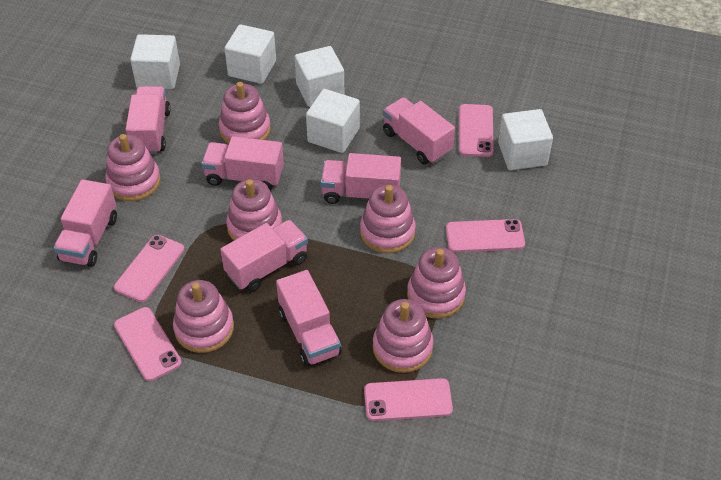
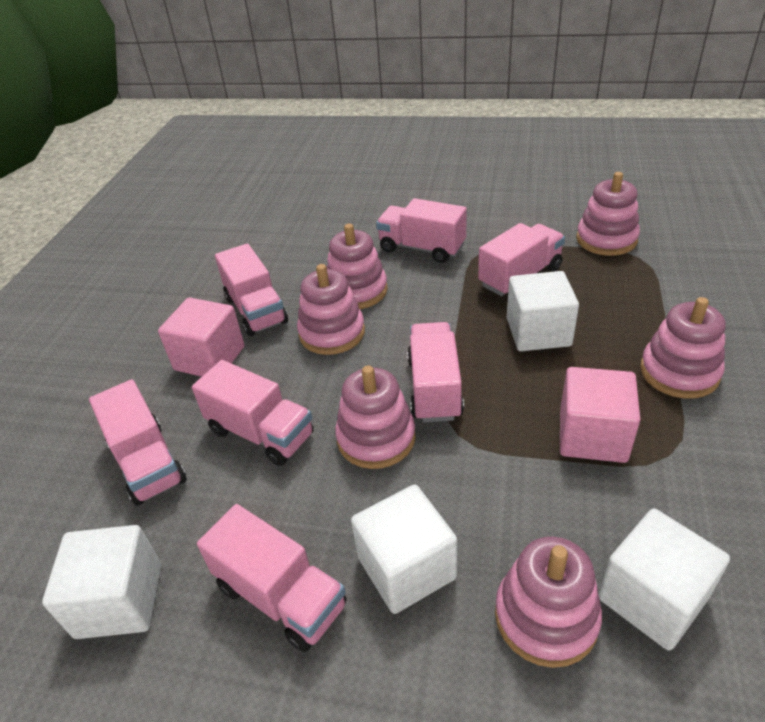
pink cube: none = 0 -> [158,298,244,377] [560,367,641,463] = 2
pink phone: [114,235,184,302] [114,307,182,381] [364,378,453,421] [446,219,525,252] [459,104,494,157] = 5 -> none = 0
pink stacking toy: [105,134,161,201] [173,280,234,353] [219,82,271,144] [226,179,282,240] [360,185,416,253] [373,299,434,373] [407,247,466,319] = 7 -> [297,264,365,355] [327,224,388,309] [335,365,416,469] [495,537,602,668] [576,172,640,256] [640,297,726,399] = 6
white cube: [130,34,180,89] [224,24,276,84] [294,46,345,107] [306,89,360,153] [498,109,553,170] = 5 -> [42,525,161,639] [351,484,457,614] [507,271,579,351] [599,508,730,651] = 4

